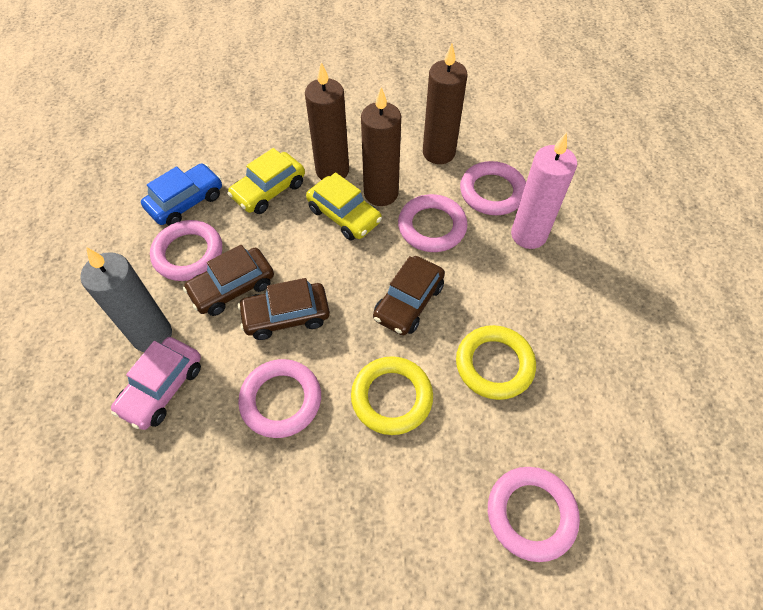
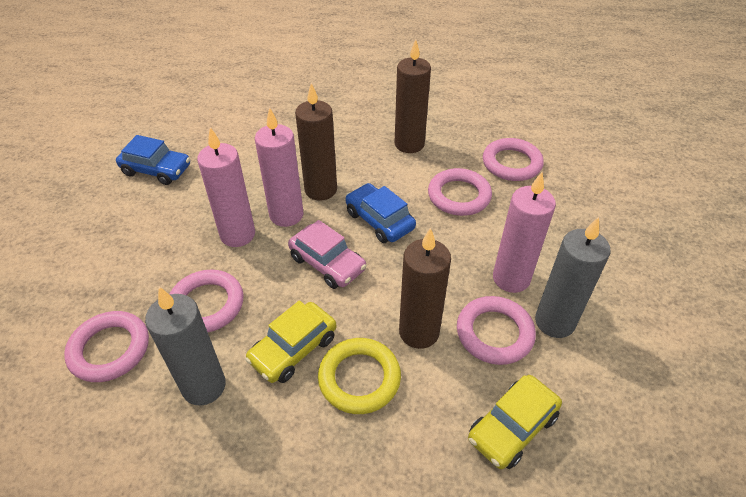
blue car: [141,163,222,226] = 1 -> [116,135,190,185] [346,183,416,243] = 2
brown car: [183,245,274,316] [238,278,330,340] [373,256,445,335] = 3 -> none = 0
grey candle: [80,247,172,352] = 1 -> [145,287,226,405] [535,217,610,338] = 2
pink candle: [511,133,577,249] = 1 -> [197,127,255,247] [255,107,303,227] [493,172,556,293] = 3
yellow ring: [351,356,433,435] [456,325,536,400] = 2 -> [318,338,401,414] = 1

